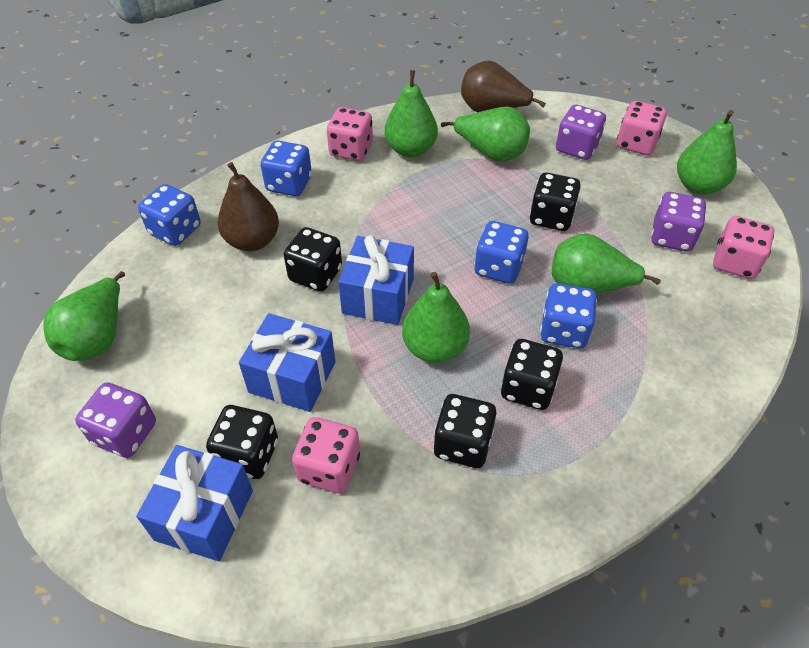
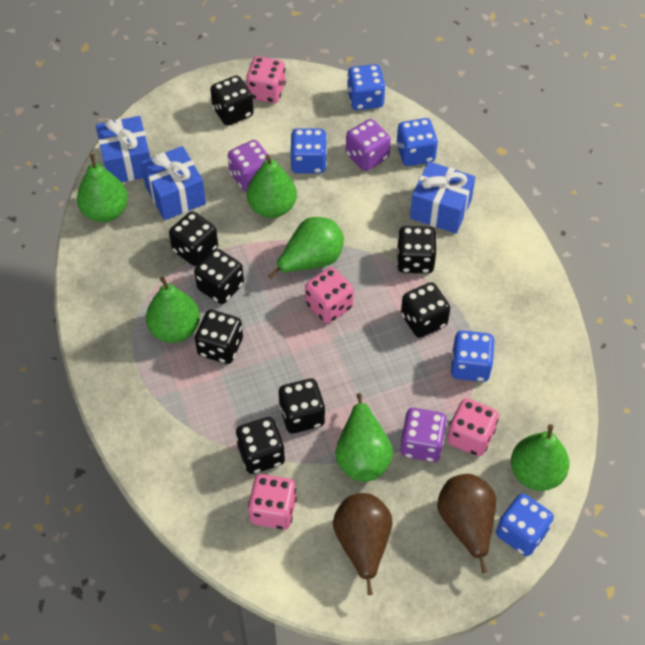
black dice: [206,405,278,479] [284,227,342,292] [433,394,496,468] [501,339,563,410] [530,173,581,231] = 5 -> [169,211,218,266] [194,249,244,304] [195,310,243,364] [210,76,253,126] [236,417,285,474] [279,379,325,434] [397,226,437,274] [401,282,450,338] = 8
blue dice: [138,184,201,246] [261,140,312,196] [474,221,529,284] [540,283,597,348] = 4 -> [290,128,327,174] [347,64,385,110] [396,118,438,166] [451,330,495,382] [496,493,554,556] = 5

